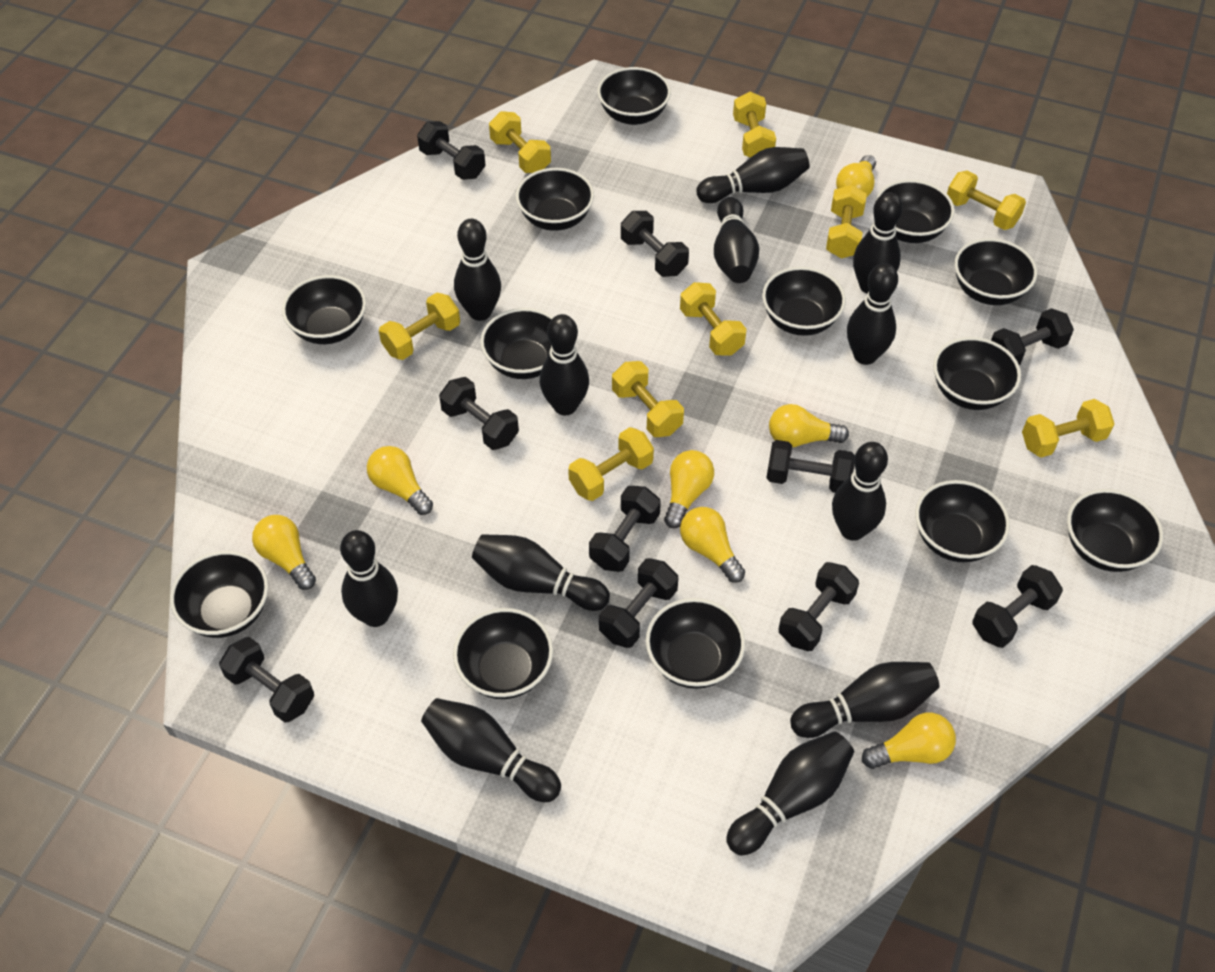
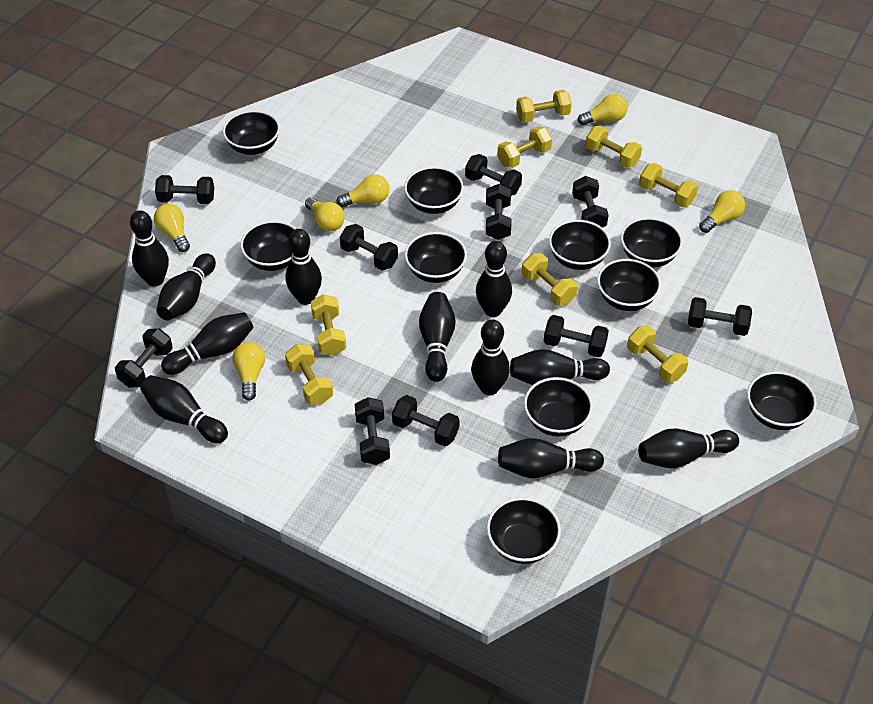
black bowl: [170,551,269,638] [282,275,366,344] [453,608,553,699] [480,308,554,379] [516,168,594,231] [597,67,671,125] [646,598,745,689] [762,267,846,336] [875,180,955,243] [915,480,1010,562] [933,337,1021,410] [954,238,1037,305] [1067,489,1163,572] = 13 -> [223,110,280,155] [240,221,296,271] [404,166,464,214] [405,232,467,283] [487,497,561,564] [524,377,593,436] [549,220,611,270] [597,259,661,311] [621,217,683,268] [747,371,817,430] = 10
black bowling pin: [340,530,398,627] [421,698,561,802] [454,219,501,321] [472,534,610,611] [540,314,589,415] [696,147,809,203] [714,197,759,283] [726,731,854,855] [790,662,939,738] [832,442,888,541] [847,263,898,365] [853,192,903,294] = 12 -> [130,210,169,287] [140,375,228,443] [156,253,216,321] [161,312,254,375] [286,229,322,305] [419,292,456,382] [471,319,510,395] [476,241,512,317] [498,438,604,478] [510,349,610,385] [638,429,739,468] = 11
yellow dumbbell: [379,293,460,360] [489,111,551,173] [568,427,654,501] [612,361,684,437] [680,282,747,356] [733,92,776,158] [826,185,867,259] [947,170,1026,230] [1022,399,1114,457] = 9 -> [285,344,333,404] [311,294,346,356] [497,126,552,168] [516,90,572,123] [522,253,577,306] [586,125,642,168] [627,326,688,382] [639,163,698,207] = 8
yellow light bulb: [252,515,316,590] [367,446,433,515] [664,450,714,528] [680,507,745,583] [769,404,849,447] [836,155,876,198] [862,713,956,769] = 7 -> [154,204,190,252] [232,342,265,401] [305,197,345,232] [336,174,389,207] [578,94,628,126] [699,190,745,233] = 6

